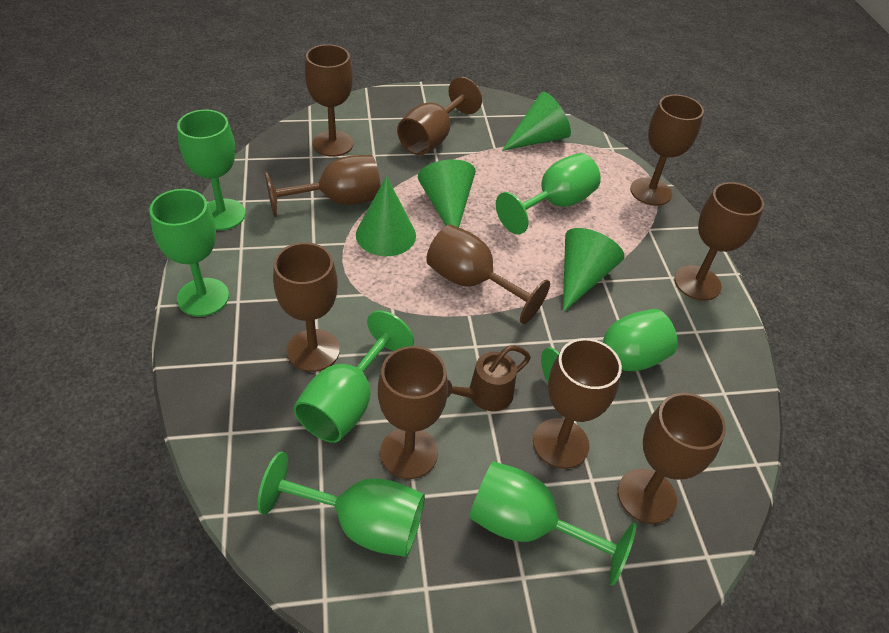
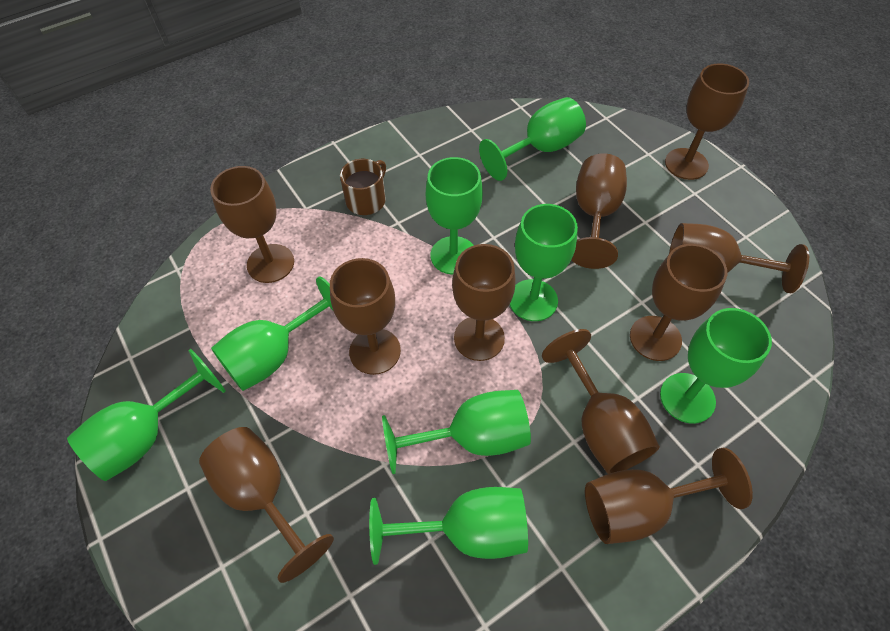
brown mug: none = 0 -> [340,159,386,215] = 1
brown watering can: [447,346,531,411] = 1 -> none = 0
green cone: [356,176,416,256] [418,159,476,227] [502,92,571,151] [563,228,625,312] = 4 -> none = 0
green goblet: [149,189,229,317] [177,109,246,230] [257,452,425,557] [294,310,414,443] [469,461,636,586] [496,153,601,234] [541,309,678,383] = 7 -> [67,349,226,481] [211,276,333,391] [369,487,528,565] [382,390,531,474] [426,157,483,275] [479,97,586,181] [510,204,578,321] [660,308,772,424] = 8

